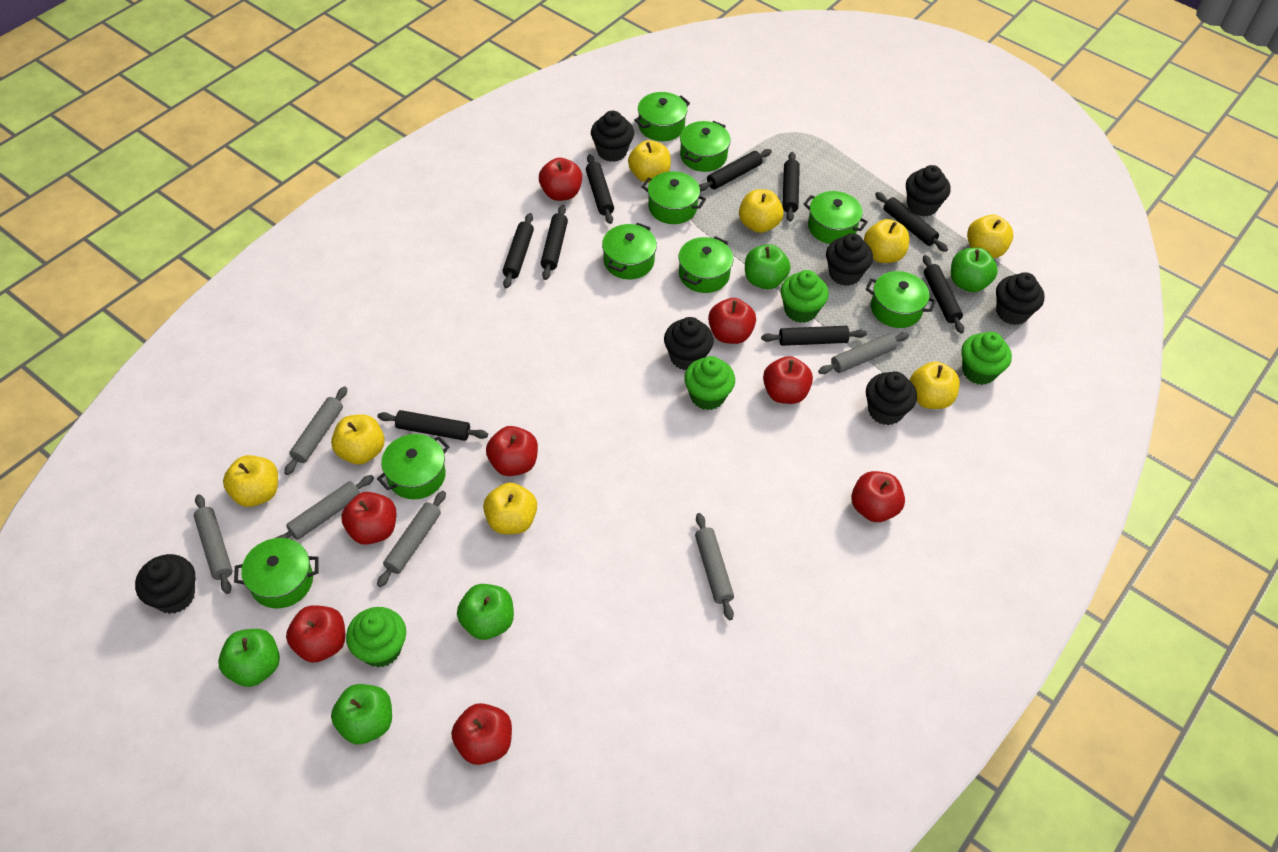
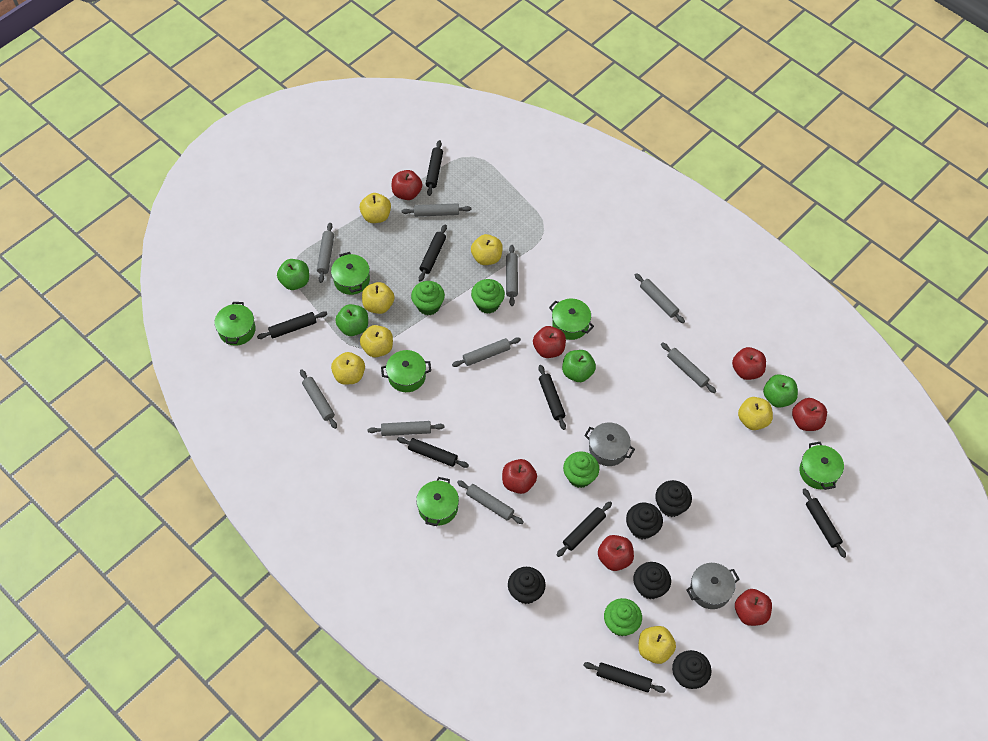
black cupcake: [135,554,195,614] [591,111,634,162] [664,317,714,370] [826,233,873,286] [866,371,917,425] [906,165,951,217] [996,272,1045,325] = 7 -> [508,567,546,604] [626,503,663,539] [633,562,671,599] [655,480,692,517] [672,650,712,689] = 5
black rolling pin: [377,410,488,441] [503,213,534,288] [541,205,568,280] [586,154,614,224] [699,149,772,191] [761,326,867,346] [782,152,800,222] [875,192,948,252] [923,255,964,334] = 9 -> [257,311,327,339] [397,437,469,468] [419,224,447,282] [426,140,443,196] [538,365,566,430] [557,501,612,557] [583,662,666,693] [803,488,846,558] = 8
green apple: [218,629,280,687] [331,684,392,744] [457,584,514,640] [745,244,791,289] [951,248,998,292] = 5 -> [277,259,309,290] [335,304,368,336] [562,350,596,382] [763,374,798,408] = 4
green pot: [234,538,319,608] [377,434,450,499] [602,223,657,279] [634,92,690,141] [642,171,706,224] [678,236,733,293] [680,121,731,172] [804,191,868,244] [866,271,936,328] = 9 -> [214,302,256,346] [331,252,370,295] [381,350,431,392] [416,477,459,526] [549,299,594,340] [800,442,844,490] = 6
grey pot: none = 0 -> [584,422,635,466] [686,563,739,609] = 2
grey rolling pin: [194,494,232,594] [276,475,374,540] [284,386,347,475] [377,491,446,587] [695,513,734,620] [818,332,909,374] = 6 -> [300,369,337,429] [317,223,334,283] [367,421,444,436] [402,203,471,217] [452,337,521,367] [457,480,524,524] [506,245,518,306] [635,273,685,323] [661,342,716,393] = 9
red apple: [286,605,345,663] [341,492,396,545] [451,703,512,765] [486,426,538,476] [539,158,582,201] [708,298,756,344] [763,356,813,404] [851,471,905,522] = 8 -> [392,170,422,200] [502,459,537,494] [533,326,566,358] [598,535,634,571] [732,347,766,380] [735,589,772,626] [792,398,827,431] = 7
yellow apple: [223,455,278,507] [331,414,385,464] [483,482,537,534] [628,140,671,183] [739,189,784,233] [864,219,909,263] [910,362,960,409] [967,215,1014,258] = 8 -> [331,352,365,385] [360,193,391,223] [360,325,393,357] [362,282,394,314] [471,234,503,265] [638,626,676,664] [738,397,773,430] = 7

